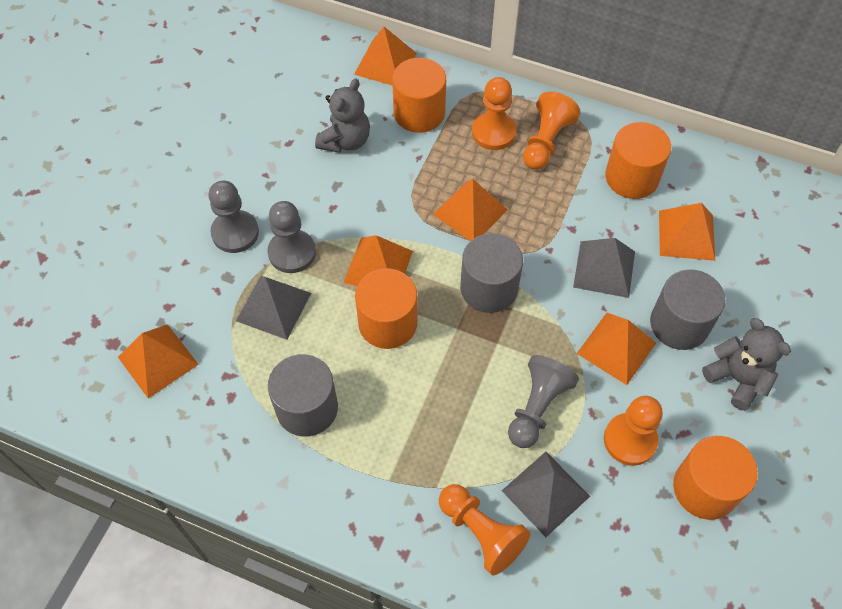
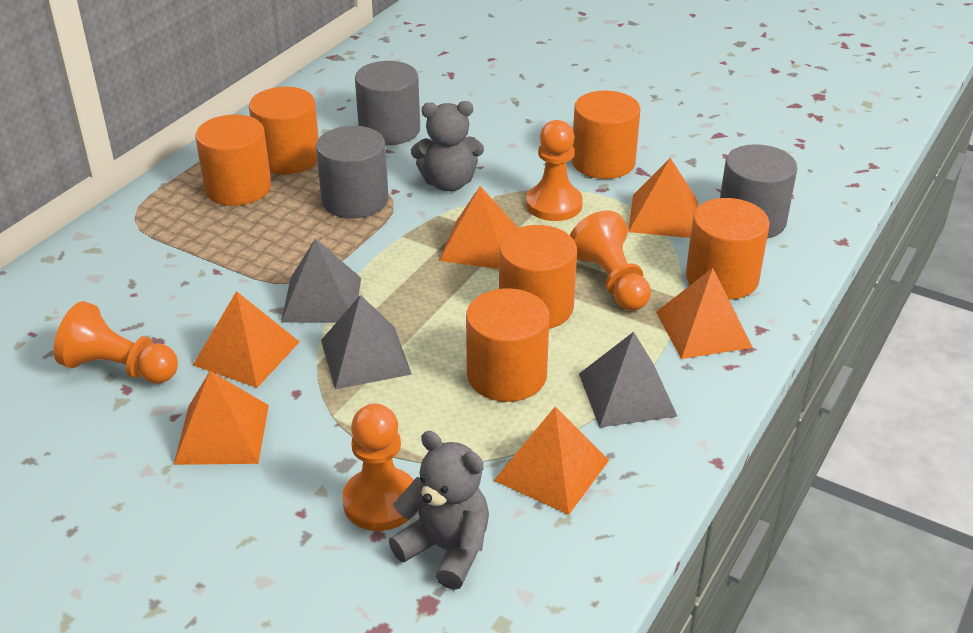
grey pawn: [208,181,259,253] [267,201,316,273] [508,355,579,448] = 3 -> none = 0
orange cylinder: [355,268,417,349] [392,58,446,133] [605,122,671,199] [673,436,758,520] = 4 -> [195,114,271,206] [249,87,319,174] [466,288,550,402] [499,225,577,329] [572,91,640,179] [686,198,770,300] = 6

